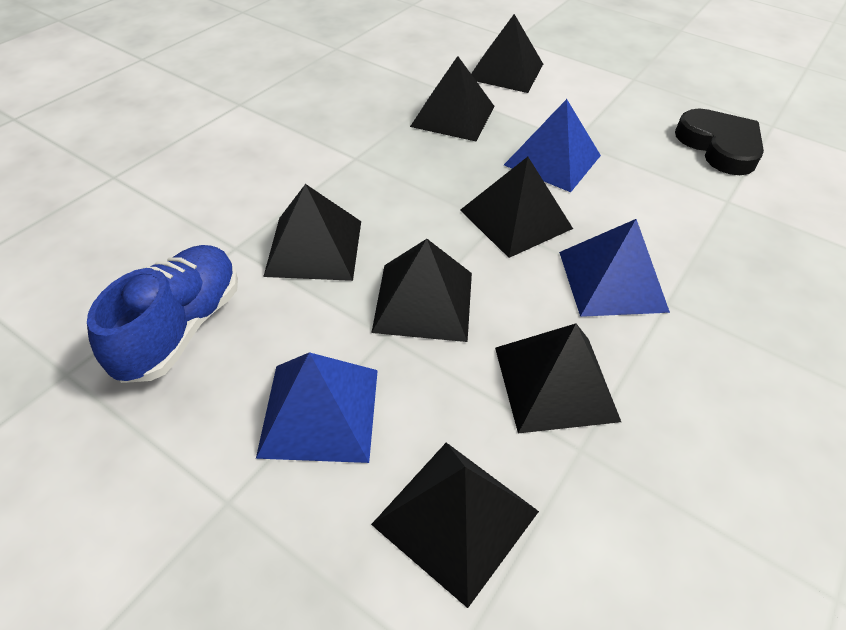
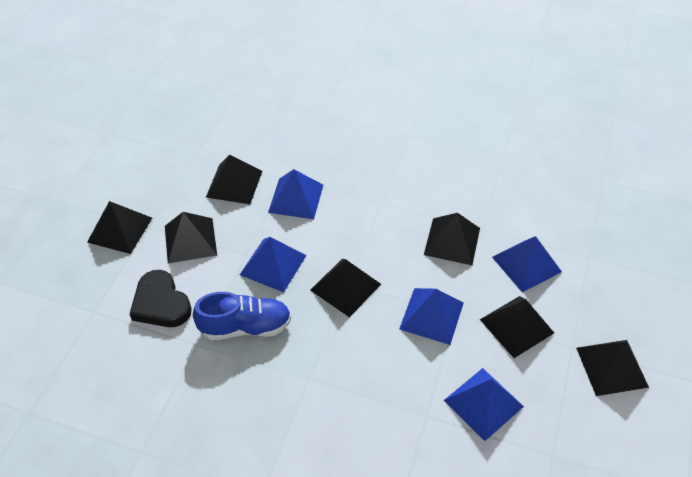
blue pyramid: [256,352,378,463] [504,99,601,192] [559,219,670,317] = 3 -> [240,237,307,292] [268,169,323,219] [399,288,464,345] [444,368,524,441] [492,236,562,292] = 5

